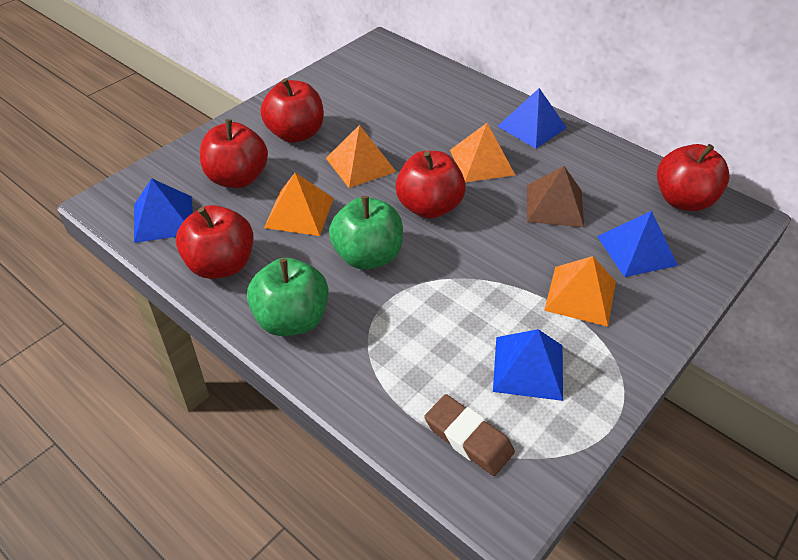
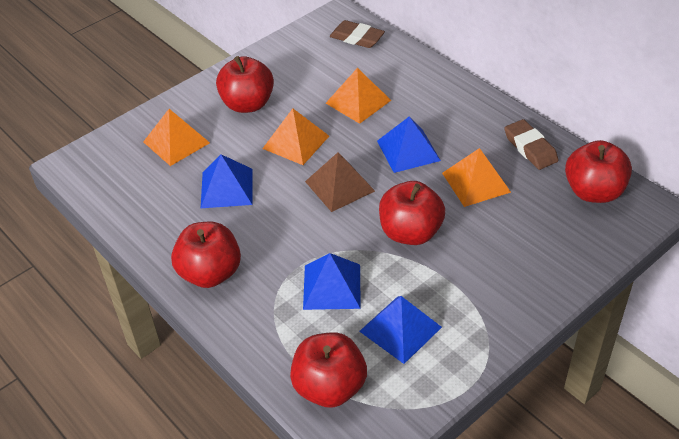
brown eraser: [424,394,515,476] = 1 -> [330,20,385,48] [504,119,559,170] = 2
green apple: [247,258,329,336] [329,196,403,270] = 2 -> none = 0

